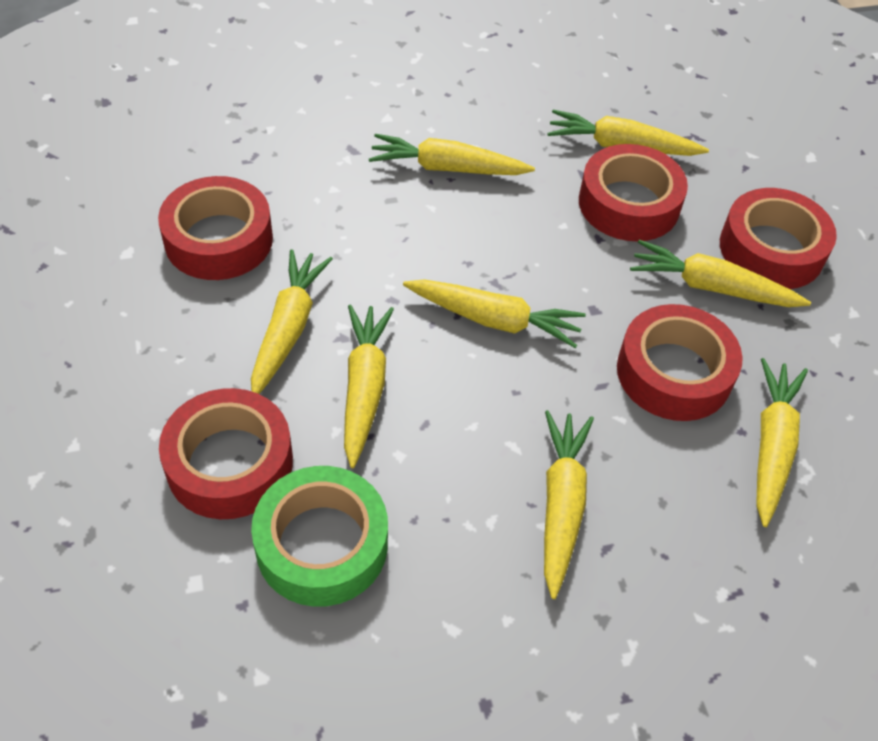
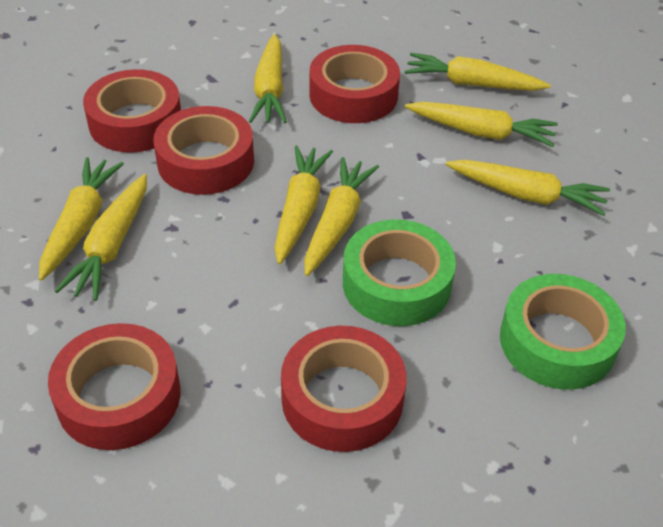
green tape: [251,466,388,607] = 1 -> [343,219,456,326] [500,274,626,390] = 2

